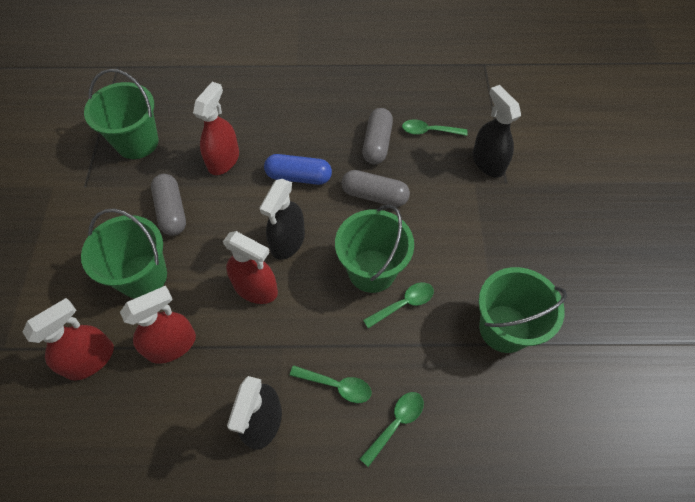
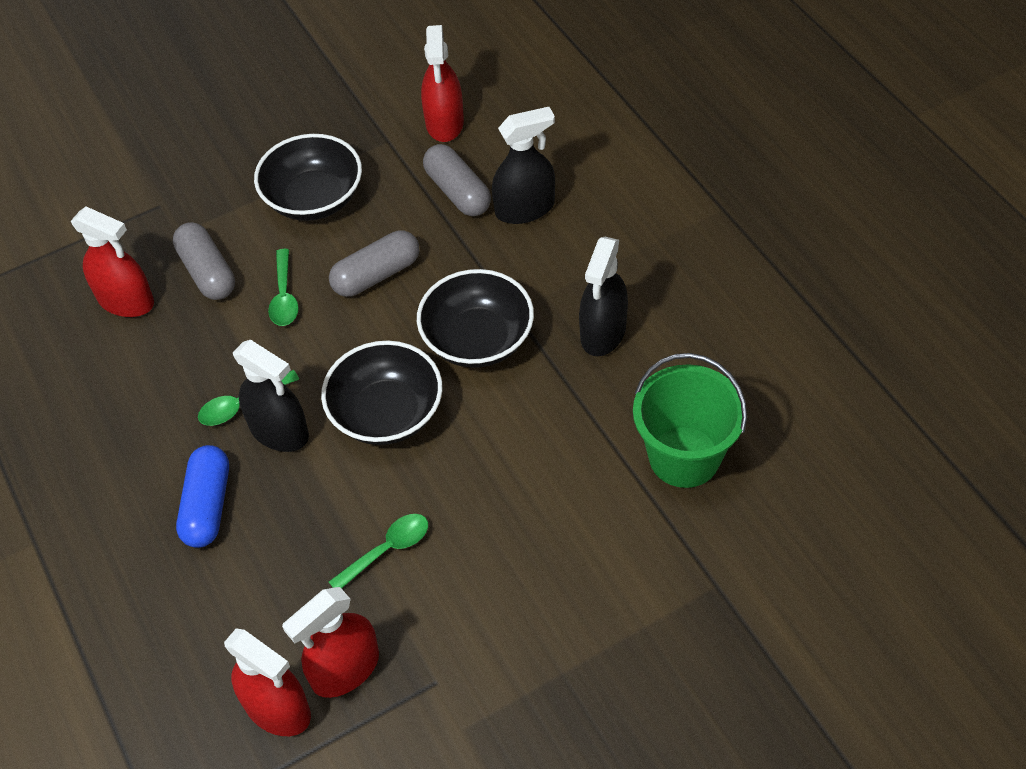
black bowl: none = 0 -> [254,134,362,221] [321,341,442,445] [417,269,534,368] = 3
green bucket: [81,208,167,299] [84,69,158,159] [335,205,414,293] [479,267,567,353] = 4 -> [633,353,747,488] = 1
green spoon: [290,365,372,403] [360,392,424,467] [363,282,434,328] [402,119,468,136] = 4 -> [198,370,299,426] [268,249,299,326] [329,514,428,589] = 3

